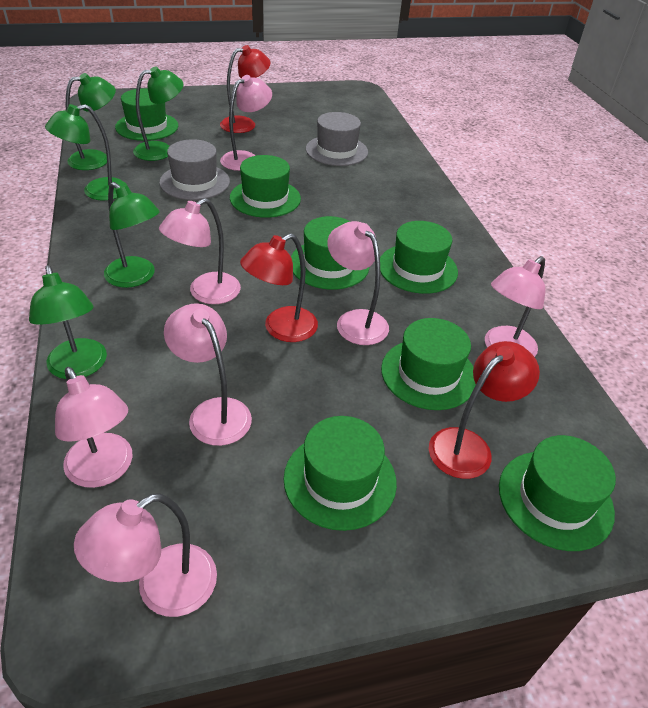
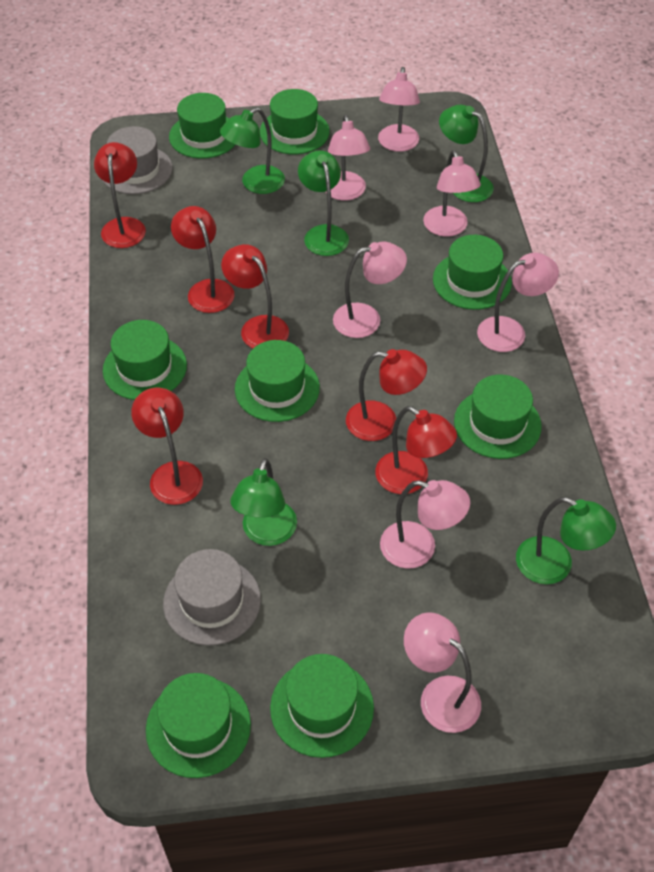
green hat: [115,88,178,141] [230,155,301,218] [284,416,397,531] [291,216,369,290] [380,221,458,294] [381,318,476,410] [499,435,616,551] = 7 -> [103,320,187,400] [146,673,251,778] [169,93,236,159] [235,340,320,422] [260,89,330,154] [270,654,374,758] [433,235,512,310] [454,374,542,459] = 8
red lamp: [220,45,271,133] [240,233,318,342] [429,341,540,479] = 3 -> [94,142,146,248] [131,388,203,505] [171,206,234,313] [221,244,289,348] [346,349,427,441] [375,406,457,494] = 6

